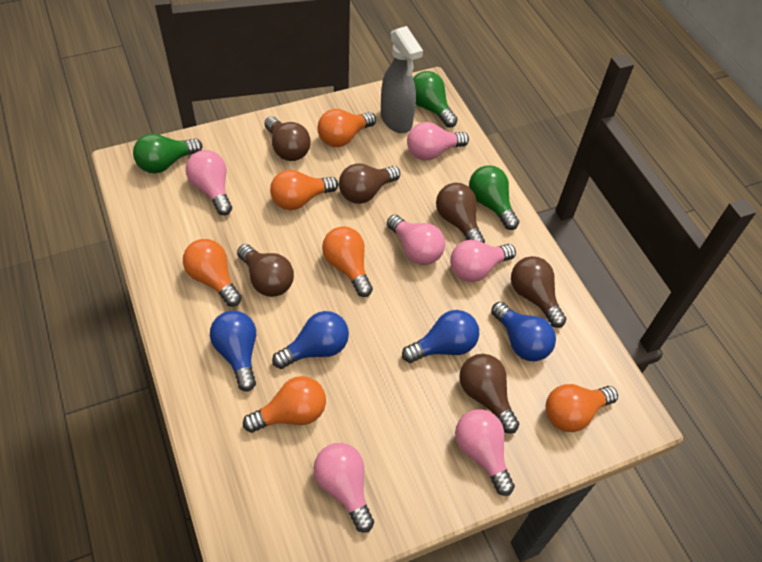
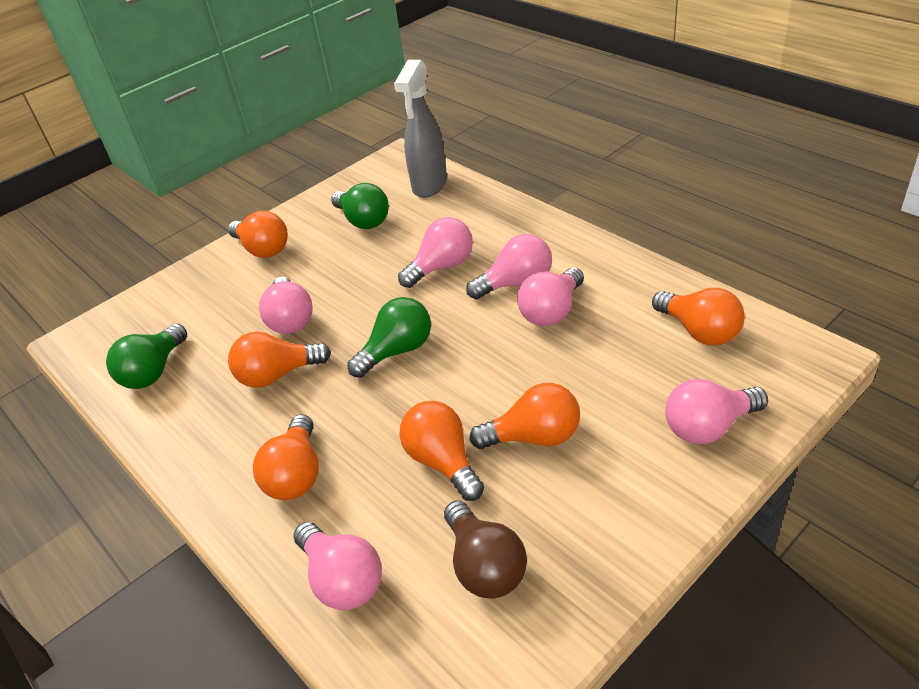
blue light bulb: [210,311,256,392] [272,311,349,369] [402,310,479,363] [491,302,556,361] = 4 -> none = 0
brown light bulb: [237,244,294,297] [264,116,311,161] [339,164,400,204] [436,183,485,243] [459,354,519,434] [511,256,567,328] = 6 -> [444,500,527,598] = 1

